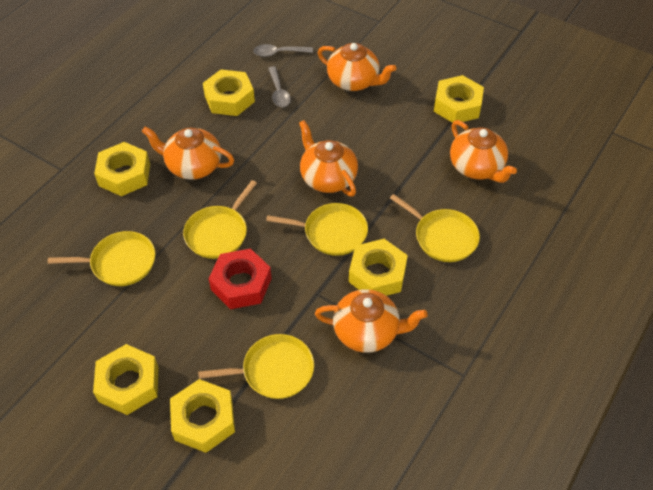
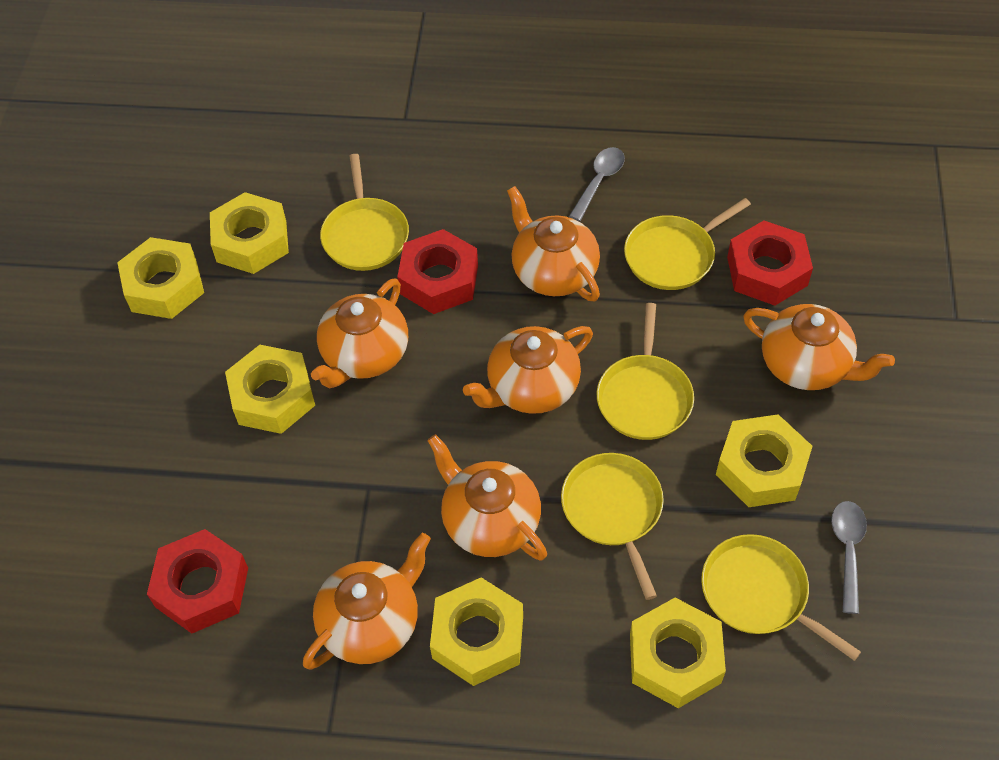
orange teapot: [142,126,234,180] [299,120,358,197] [315,289,428,353] [318,43,396,91] [450,120,517,183] = 5 -> [303,533,431,670] [311,278,408,388] [427,434,547,560] [463,326,593,414] [507,186,600,301] [743,304,895,390] = 6
red nut: [209,248,272,309] = 1 -> [147,529,248,634] [397,229,478,314] [727,220,813,306] = 3

